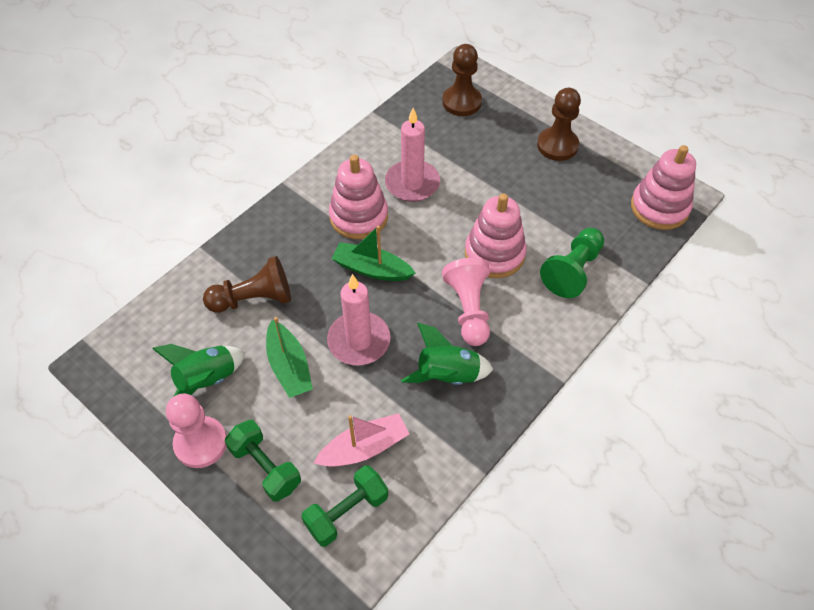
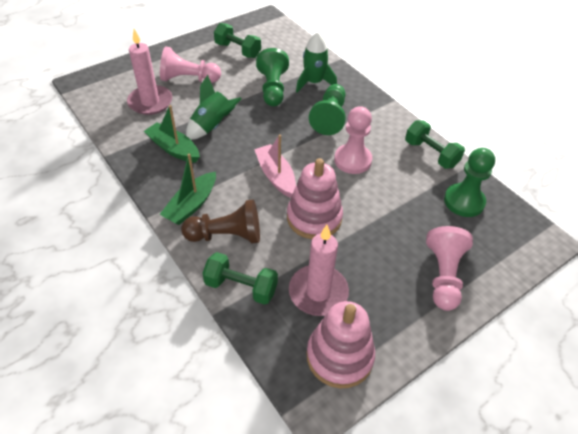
brown pawn: [203,256,291,313] [442,44,482,116] [537,88,581,161] = 3 -> [181,199,260,243] = 1
green dumbbell: [225,420,301,502] [301,465,388,547] = 2 -> [202,252,278,305] [214,23,261,58] [405,120,465,169] = 3
green pawn: [540,228,604,298] = 1 -> [256,48,289,106] [309,84,346,135] [444,148,495,217] = 3
pink pawn: [166,394,227,468] [442,258,490,346] = 2 -> [160,46,221,83] [334,106,372,174] [426,226,473,311] = 3
pink stacking toy: [329,155,388,239] [465,193,526,278] [631,145,696,230] = 3 -> [287,158,343,239] [306,301,375,388] = 2

